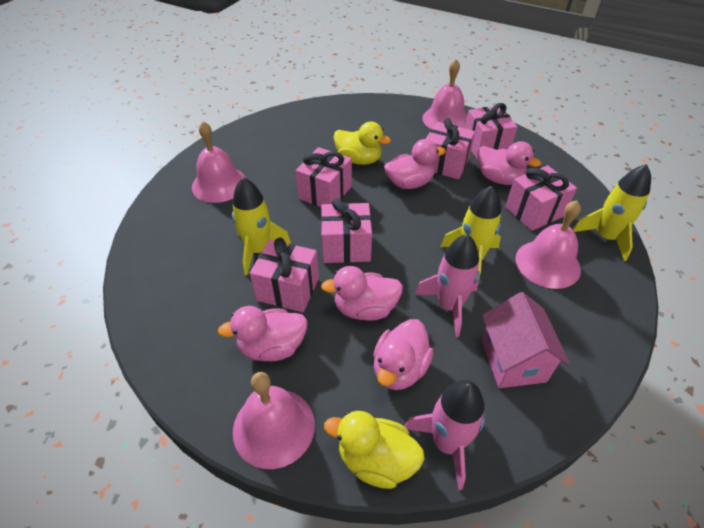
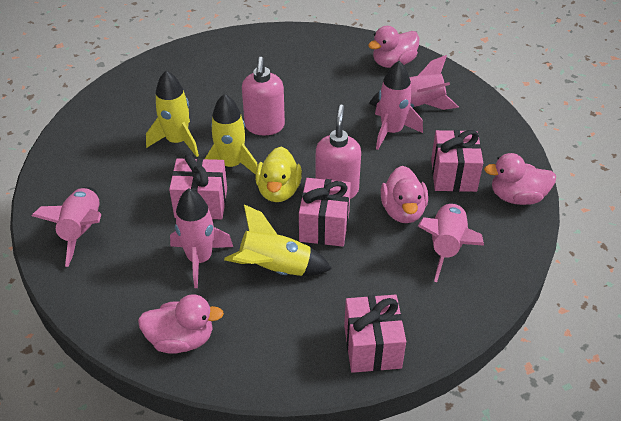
pink bell: [192,122,246,203] [233,372,315,469] [422,59,467,129] [515,200,581,289] = 4 -> none = 0
pink duck: [217,306,308,361] [321,266,403,321] [373,319,434,390] [384,139,446,189] [477,141,541,185] = 5 -> [138,294,224,354] [368,26,420,68] [381,166,428,223] [484,153,556,205] = 4
pink gift: [250,237,319,312] [296,147,352,207] [321,198,372,263] [426,118,475,179] [465,103,517,160] [505,165,577,231] = 6 -> [169,154,227,219] [299,178,351,247] [344,295,406,373] [431,130,483,192] = 4
pink house: [482,292,570,388] = 1 -> none = 0
pink rocket: [405,380,485,490] [415,234,480,337] = 2 -> [32,187,101,267] [170,189,233,288] [369,55,459,110] [375,61,423,150] [418,202,484,282] = 5
pink soap dispenser: none = 0 -> [242,57,285,135] [315,104,361,199] = 2
yellow duck: [324,411,425,489] [333,122,391,165] = 2 -> [255,147,302,202] = 1

